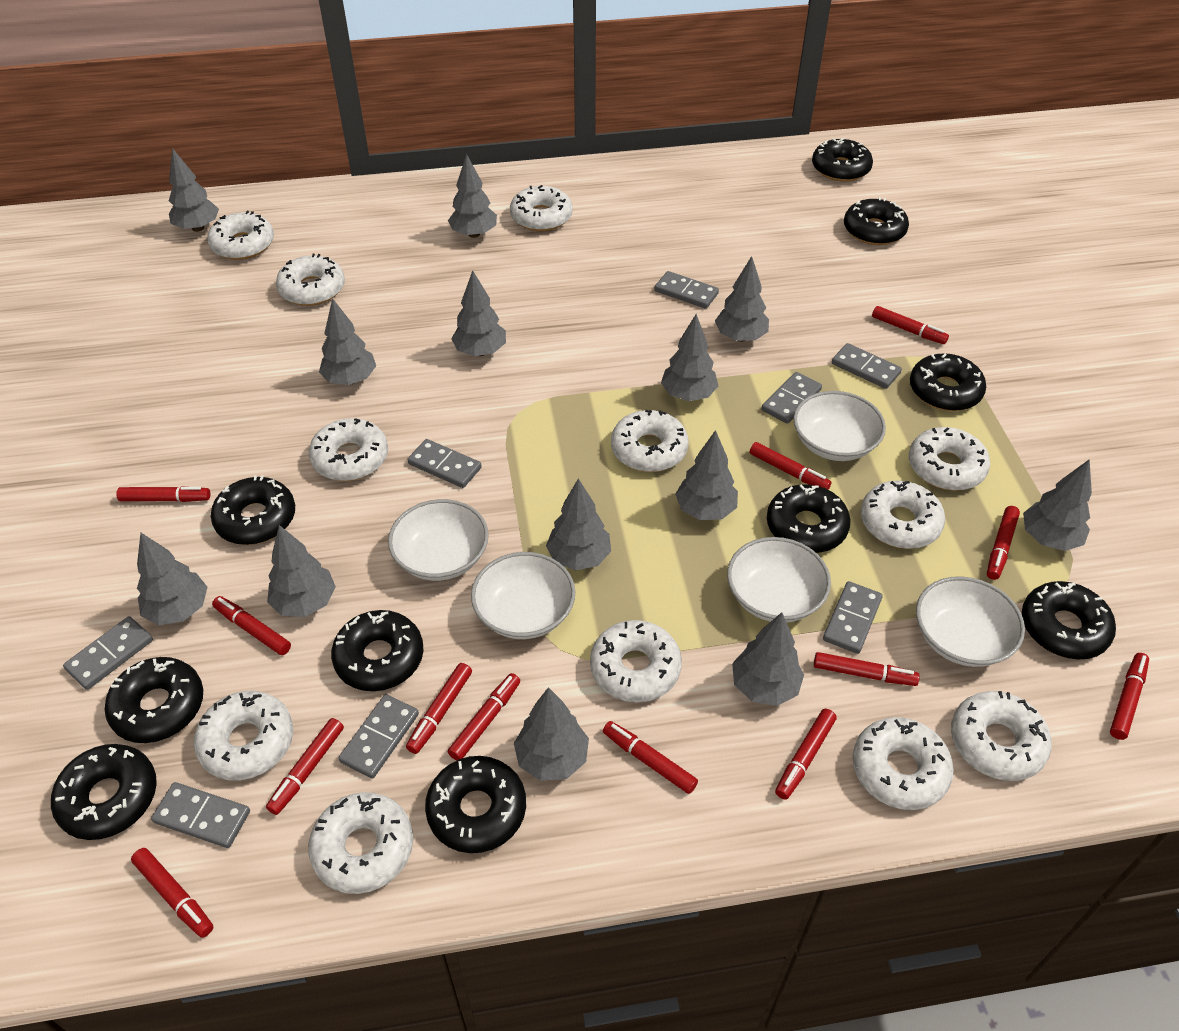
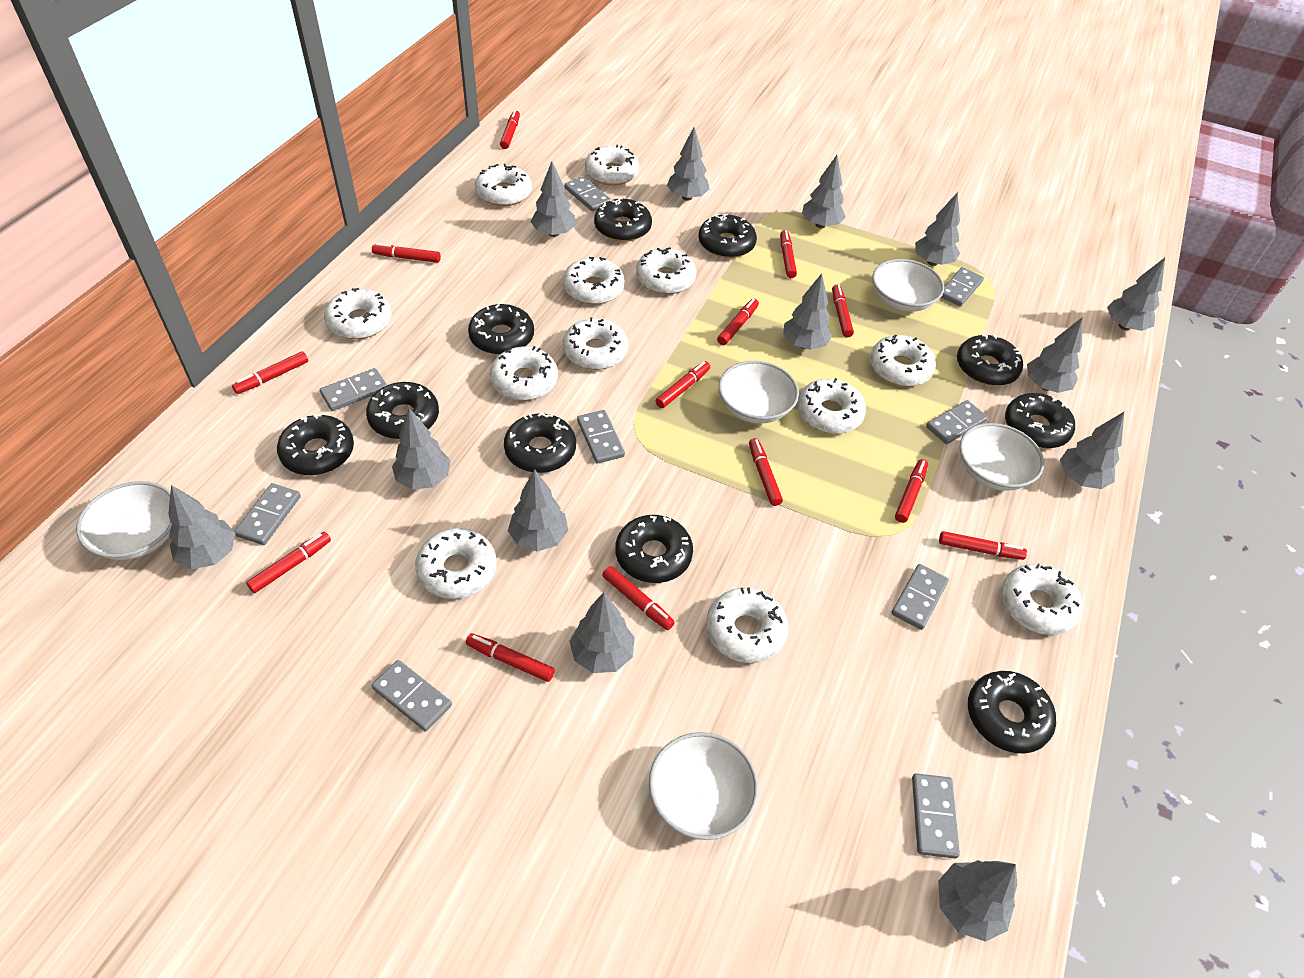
grey domino: [63,616,153,690] [151,782,250,848] [339,694,419,778] [407,439,482,488] [655,271,719,309] [761,372,822,424] [823,581,883,654] [832,343,902,389] = 8 -> [234,483,301,545] [320,368,387,411] [372,660,452,731] [564,176,610,211] [577,410,625,463] [891,564,949,630] [912,773,960,859] [926,400,988,444] [941,267,984,307] = 9

